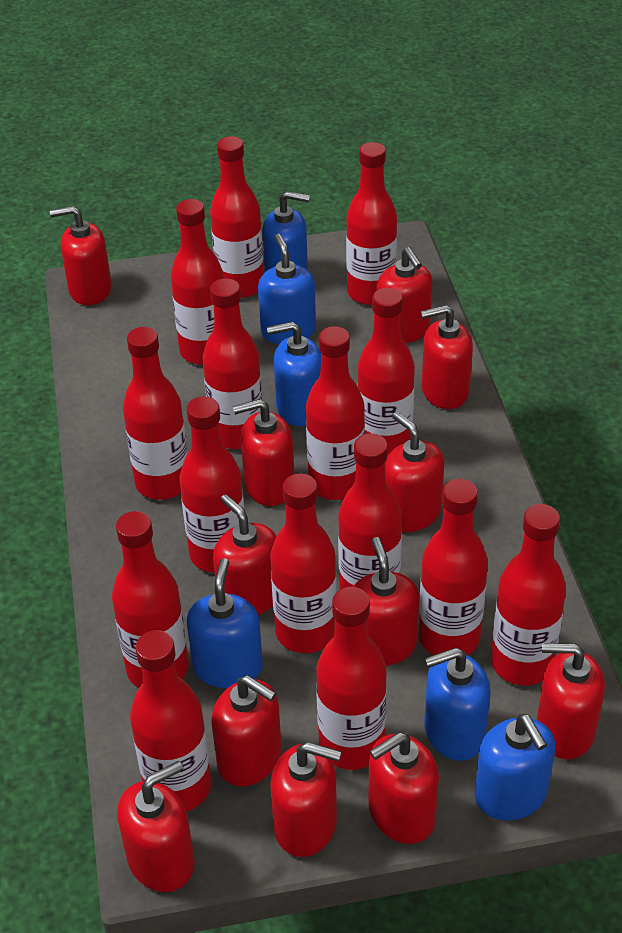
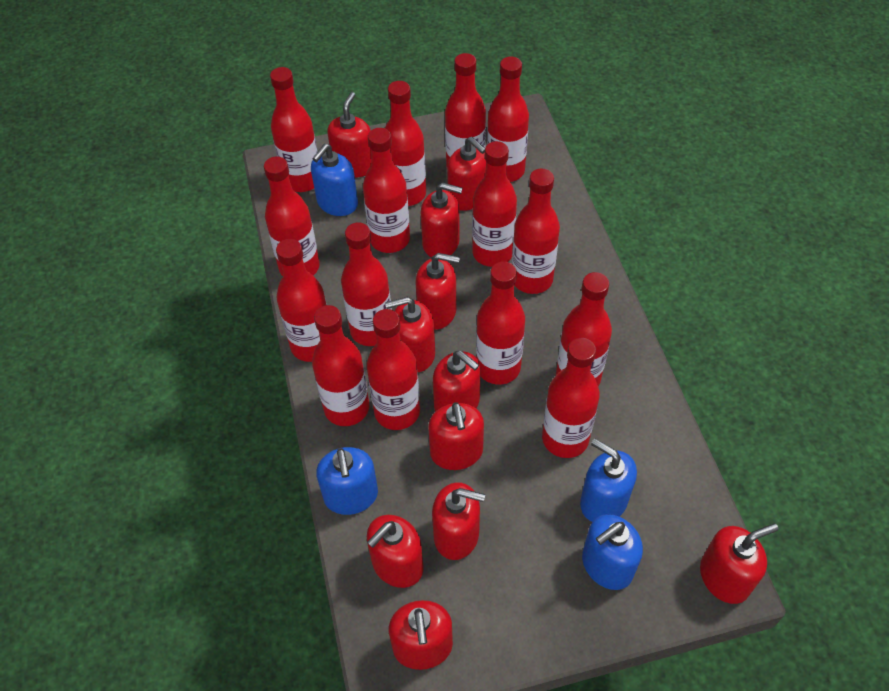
blue soap dispenser: [187,558,263,688] [258,234,316,344] [262,191,310,272] [267,321,321,426] [424,648,491,761] [475,714,556,821] = 6 -> [311,144,358,216] [316,447,378,515] [580,438,637,522] [582,514,643,590] = 4
red soap dispenser: [50,206,112,305] [117,761,195,892] [211,675,282,786] [213,494,277,615] [233,399,294,506] [270,742,341,857] [353,537,419,666] [368,732,439,844] [377,247,432,343] [385,412,444,532] [421,305,473,409] [537,643,605,759] = 12 -> [327,92,371,177] [367,515,424,588] [385,297,435,372] [389,600,453,670] [416,253,460,329] [421,182,463,258] [428,402,484,470] [432,482,485,560] [433,351,480,412] [447,137,486,211] [700,523,778,604] = 11

